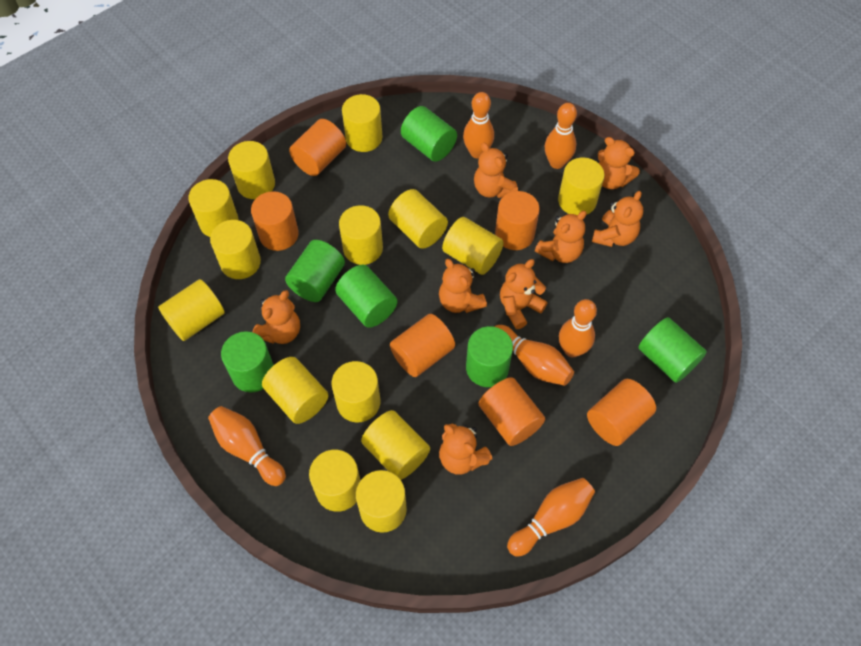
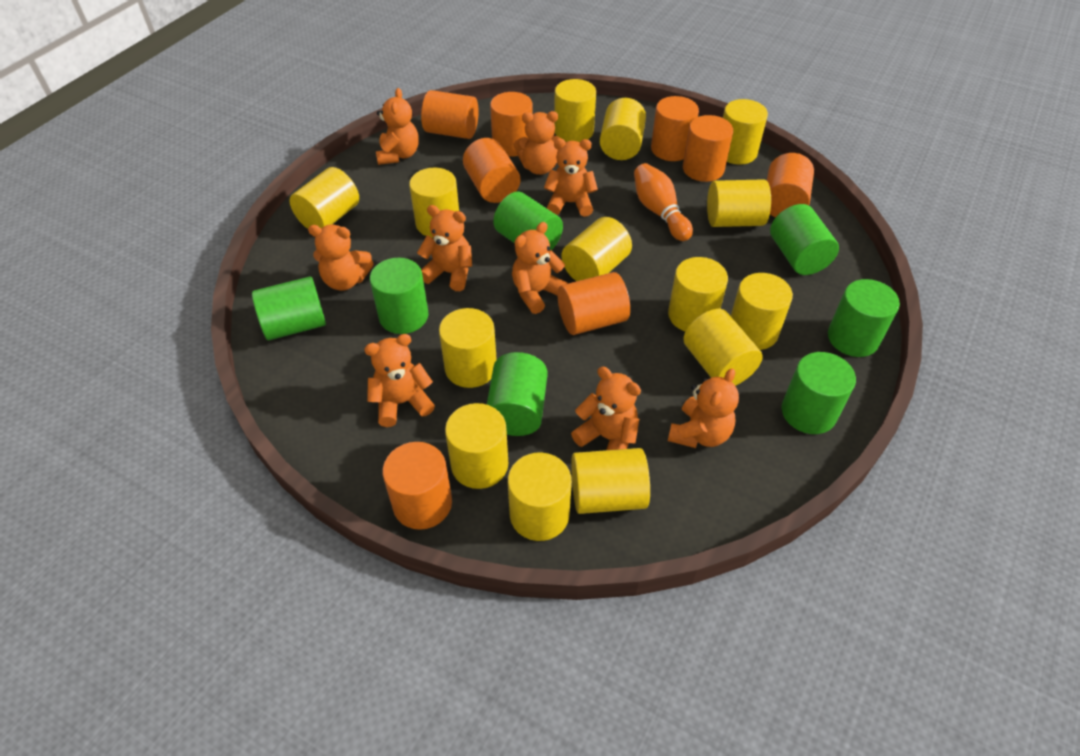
green cylinder: [221,331,274,392] [285,240,345,302] [335,265,398,328] [401,106,457,162] [466,326,513,387] [638,317,707,383] = 6 -> [252,277,326,340] [370,258,428,334] [487,352,548,436] [493,192,563,250] [770,204,839,275] [782,352,856,434] [828,279,900,357] = 7
orange bowling pin: [208,406,286,486] [463,92,494,159] [495,325,574,386] [507,478,595,557] [545,103,577,169] [559,299,597,357] = 6 -> [634,163,693,241] = 1
orange cylinder: [251,191,299,251] [289,119,346,176] [390,314,455,377] [479,377,545,446] [495,191,540,250] [587,379,656,446] = 6 -> [382,442,452,530] [421,90,479,139] [463,138,520,203] [490,92,533,156] [558,272,630,335] [651,96,699,161] [683,115,733,182] [767,153,814,218] = 8
orange teddy bear: [253,290,300,344] [439,259,487,313] [439,424,492,475] [474,143,518,198] [500,259,547,329] [535,211,587,263] [592,191,643,247] [598,137,640,189] = 8 -> [308,224,374,291] [364,334,435,427] [376,88,419,165] [417,205,472,291] [512,222,568,314] [514,111,562,175] [544,138,598,217] [571,367,641,450] [668,368,739,448] = 9

